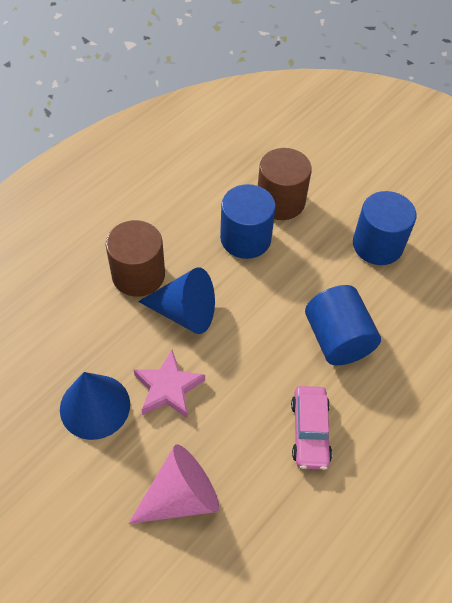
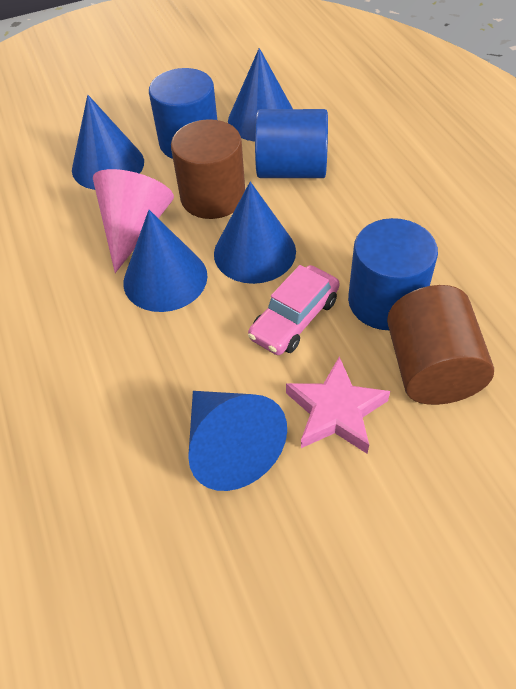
blue cone: [60,372,130,440] [138,267,215,334] = 2 -> [72,95,144,190] [123,210,208,312] [188,391,287,491] [214,182,296,284] [228,48,293,141] = 5

